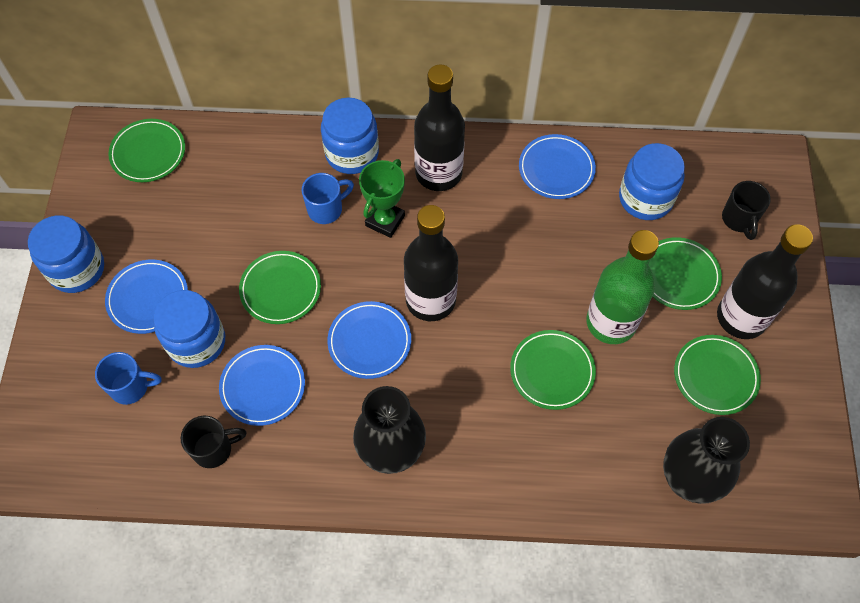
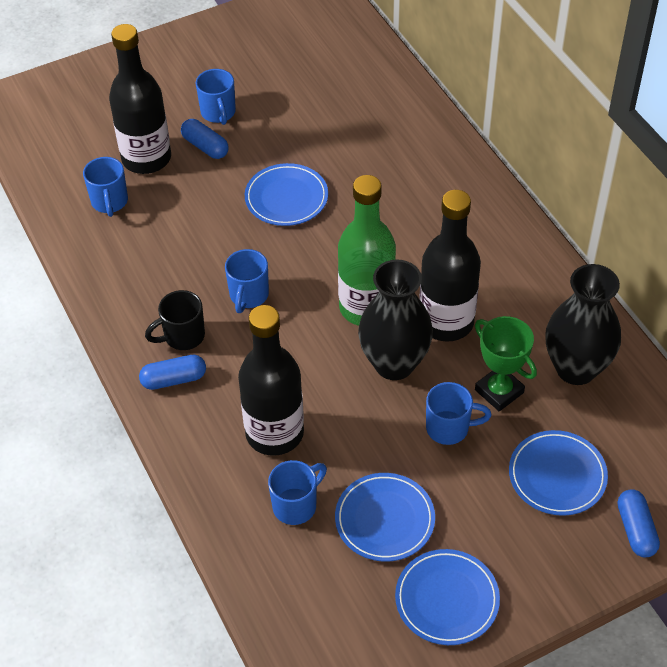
black mug: [181,416,247,468] [722,181,771,240] = 2 -> [145,290,205,350] = 1
blue capsule: none = 0 -> [139,355,206,390] [181,119,229,159] [618,489,660,558] = 3
blue jar: [28,216,104,293] [154,290,225,368] [321,98,379,174] [619,143,685,220] = 4 -> none = 0
blue mug: [95,352,161,405] [302,173,354,224] = 2 -> [83,157,128,217] [196,69,236,125] [225,249,269,313] [268,460,327,525] [426,382,492,445] = 5
green plate: [108,119,185,182] [239,251,321,324] [510,330,596,410] [648,237,722,310] [674,335,761,415] = 5 -> none = 0

